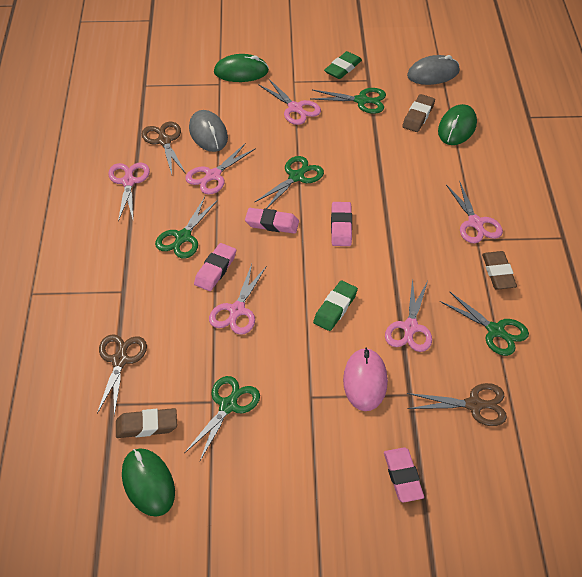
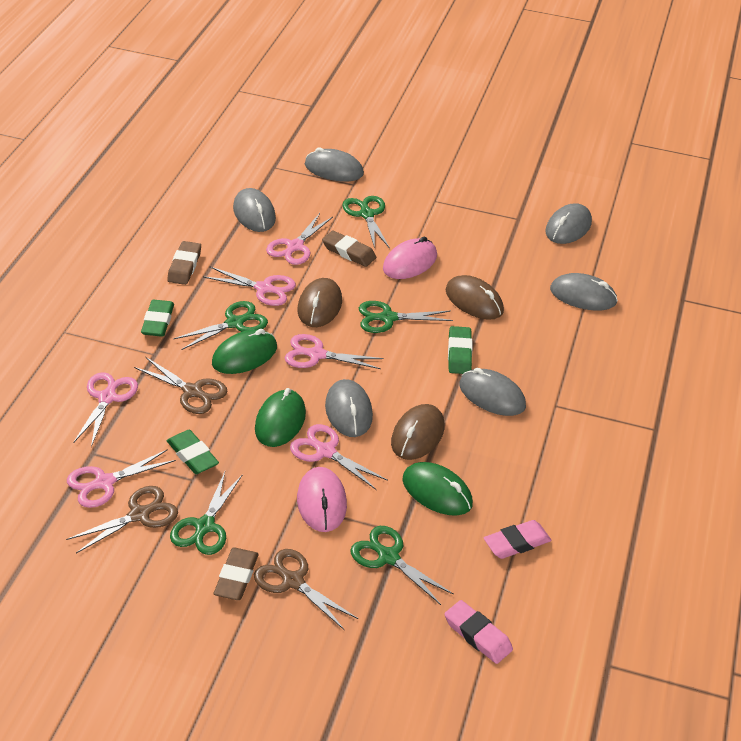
brown mouse: none = 0 -> [298,278,342,327] [391,404,444,460] [446,275,504,320] = 3
green eraser: [313,281,358,331] [324,51,362,79] = 2 -> [141,300,174,337] [167,430,219,474] [448,326,473,374] = 3
grey mouse: [189,110,228,152] [407,55,460,85] = 2 -> [233,188,276,232] [305,148,364,182] [325,379,373,437] [459,368,526,416] [545,203,592,244] [550,273,618,311] = 6
pink eraser: [194,243,236,291] [245,208,299,234] [331,202,352,246] [384,447,424,503] = 4 -> [445,600,513,664] [484,520,551,559] = 2
pink mouse: [343,347,388,411] = 1 -> [297,467,347,532] [383,237,437,279] = 2

